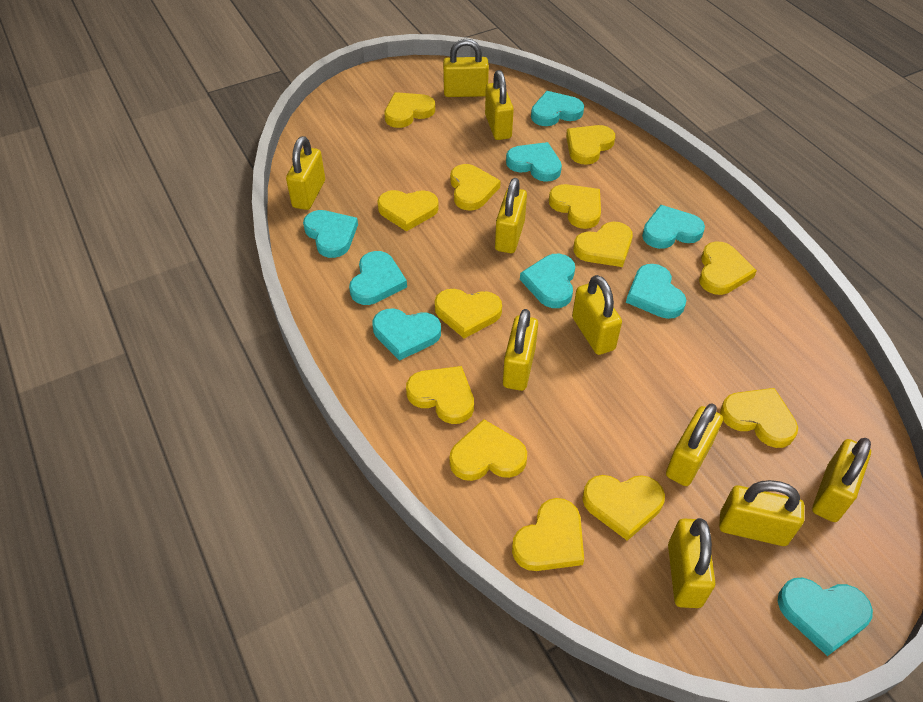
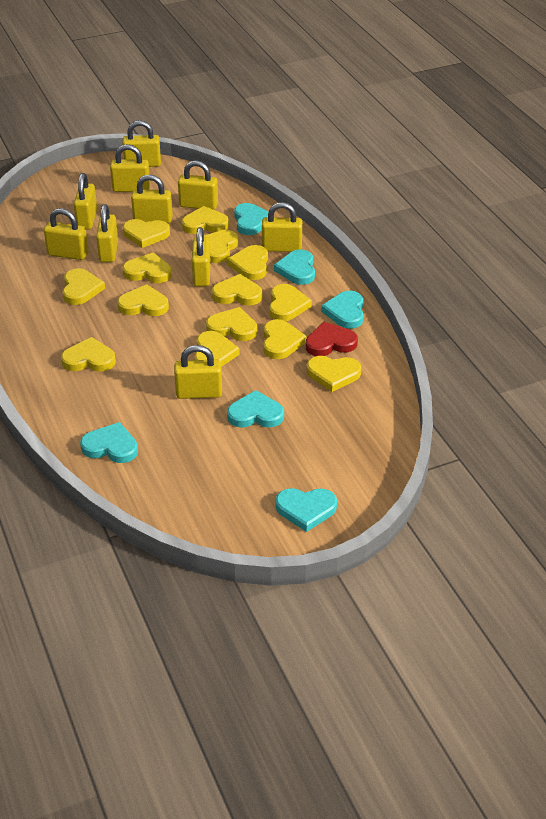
red heart: none = 0 -> [306,322,358,356] = 1
turquoise heart: [303,210,358,258] [349,251,407,305] [372,308,441,361] [506,142,562,182] [520,254,575,308] [531,91,584,126] [626,264,686,319] [642,205,705,249] [778,578,873,656] = 9 -> [80,422,138,463] [227,390,284,428] [234,203,268,235] [274,249,315,285] [275,488,337,532] [321,291,364,329] = 6
yellow heart: [377,190,439,232] [384,92,435,128] [406,366,474,424] [435,289,502,339] [449,419,527,481] [450,164,501,210] [512,498,584,571] [549,184,601,229] [566,125,615,165] [573,222,633,267] [582,475,665,541] [699,242,757,295] [720,388,798,448] = 13 -> [61,337,116,372] [62,268,105,305] [117,284,169,316] [122,252,172,283] [123,219,170,248] [182,206,229,234] [195,331,240,367] [204,230,239,263] [206,307,257,341] [212,274,262,305] [227,245,268,280] [263,319,307,359] [269,284,312,321] [307,356,361,392] = 14

